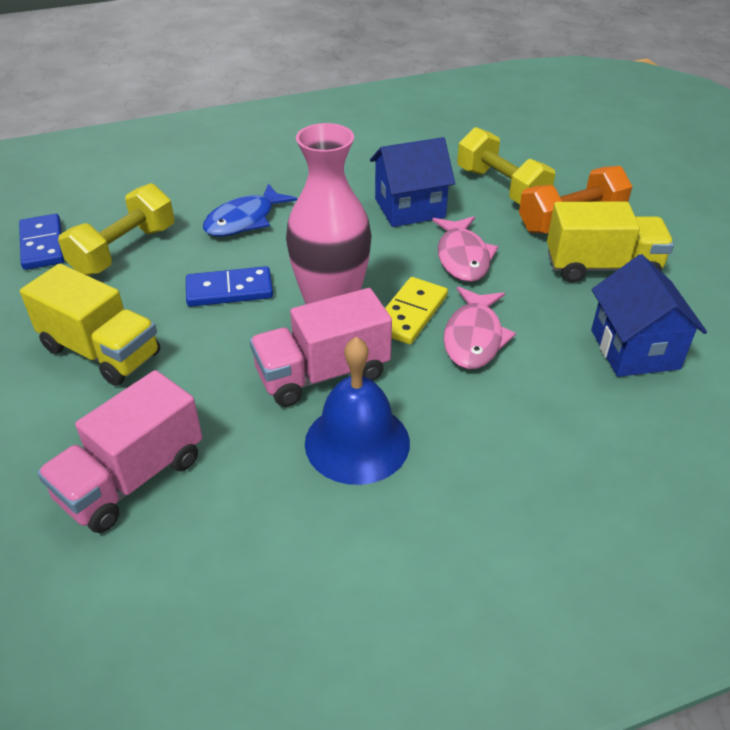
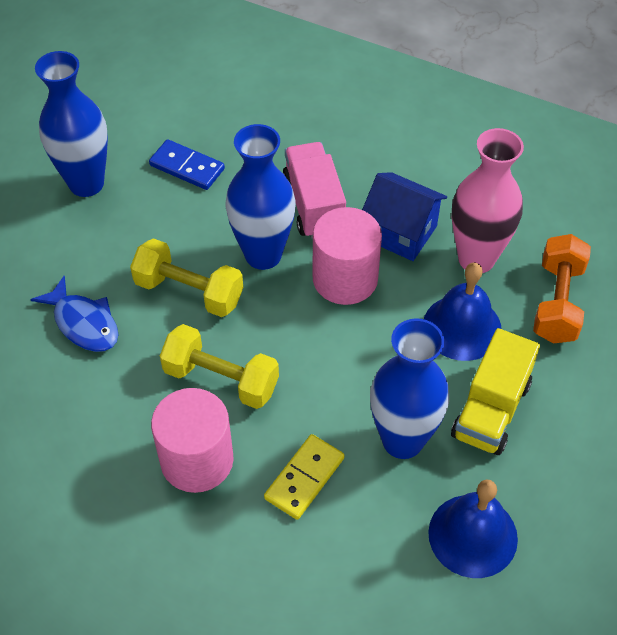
blue bell: [305,337,410,485] = 1 -> [424,263,501,361] [428,480,518,578] = 2
blue domino: [19,214,64,270] [186,266,273,307] = 2 -> [149,139,225,190] = 1
blue house: [370,137,455,227] [591,254,707,377] = 2 -> [362,172,447,261] = 1
blue vase: none = 0 -> [35,51,108,197] [225,124,296,270] [370,318,449,459] = 3
pink cylinder: none = 0 -> [151,388,234,493] [313,207,382,305] = 2
pink fish: [432,216,498,282] [444,287,516,369] = 2 -> none = 0
pink truck: [37,370,202,533] [250,288,392,407] = 2 -> [283,142,346,239] = 1
yellow truck: [20,264,160,386] [547,202,674,282] = 2 -> [451,328,540,455] = 1

